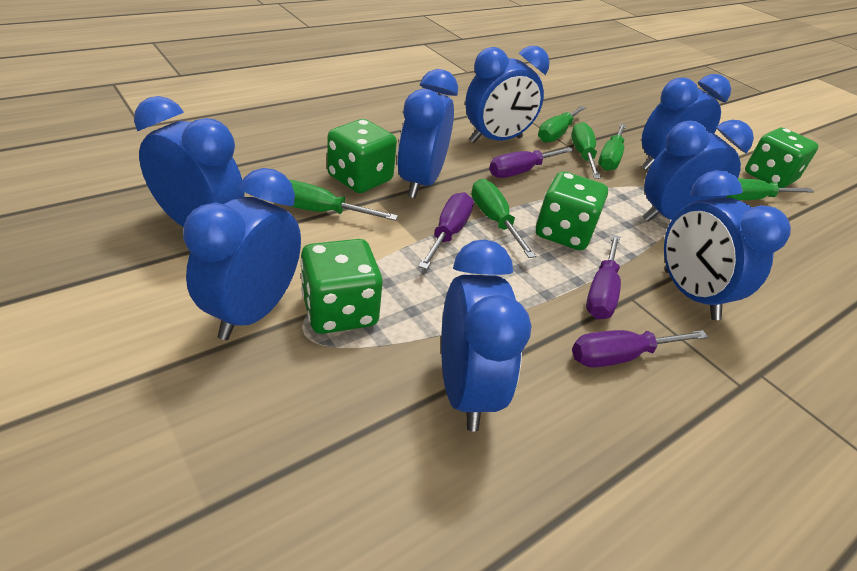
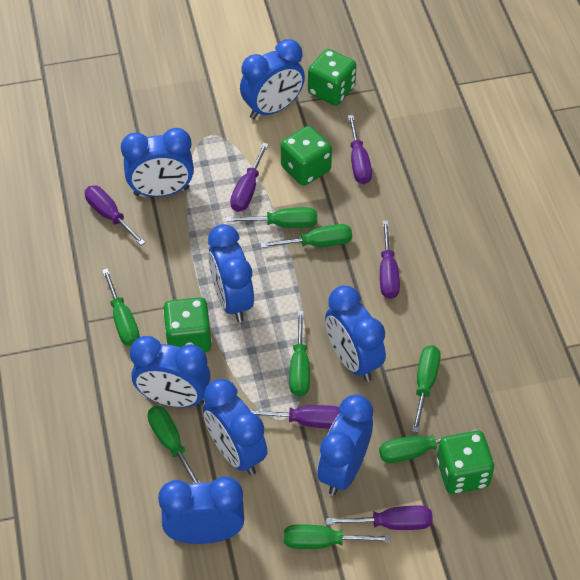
green screwdriver: [289,180,398,221] [471,179,536,258] [538,105,586,143] [571,122,601,179] [598,124,626,171] [726,179,814,200] = 6 -> [102,268,140,346] [148,406,200,484] [226,207,317,228] [260,224,352,248] [284,524,391,549] [290,311,310,397] [379,429,478,463] [412,345,441,432] = 8
purple screwdriver: [418,192,474,270] [489,147,574,178] [572,330,708,368] [586,234,621,319] = 4 -> [85,186,146,245] [230,143,269,212] [249,405,340,429] [326,506,433,530] [348,115,372,184] [380,221,400,299] = 6

